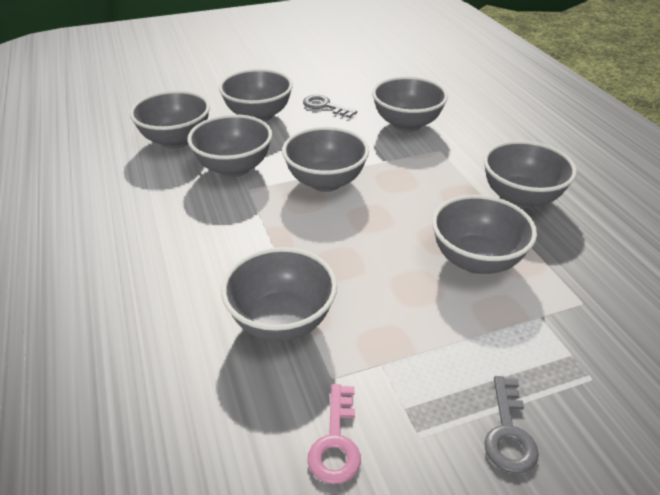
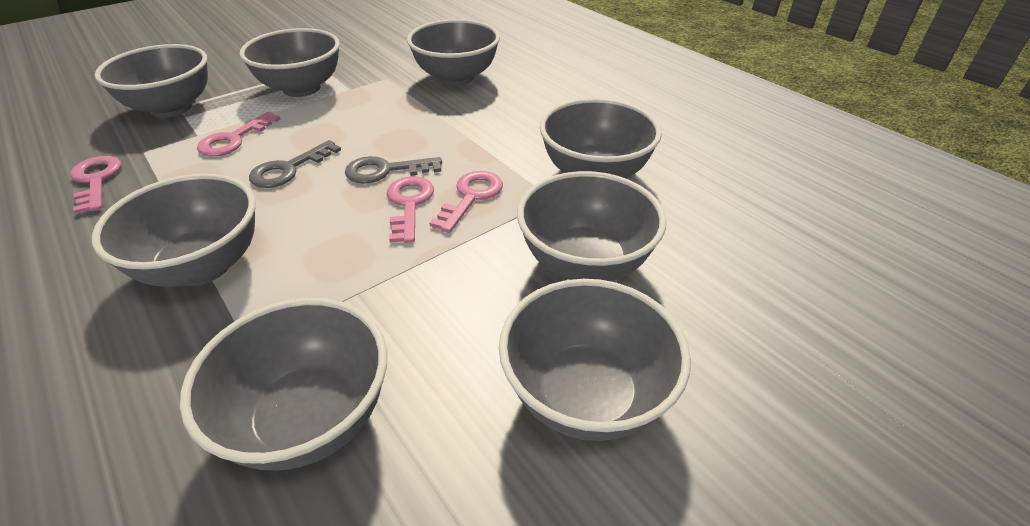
pink key: [308,384,361,484] = 1 -> [70,156,121,214] [197,112,281,156] [387,176,434,243] [429,171,503,233] = 4

